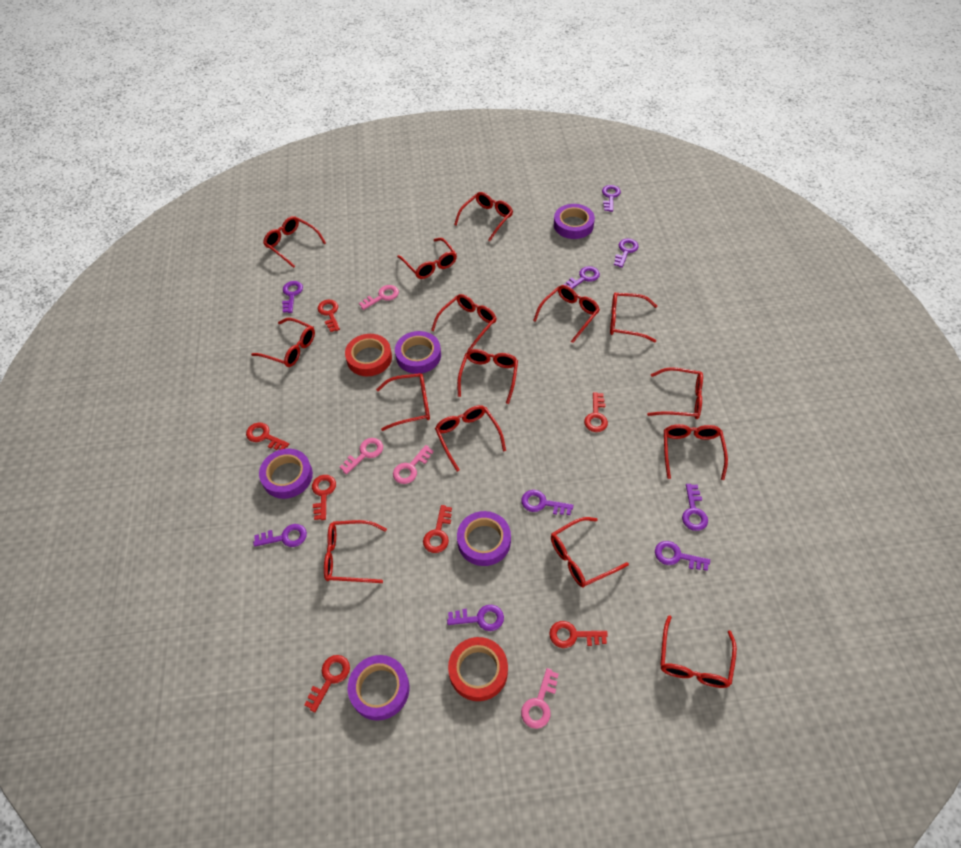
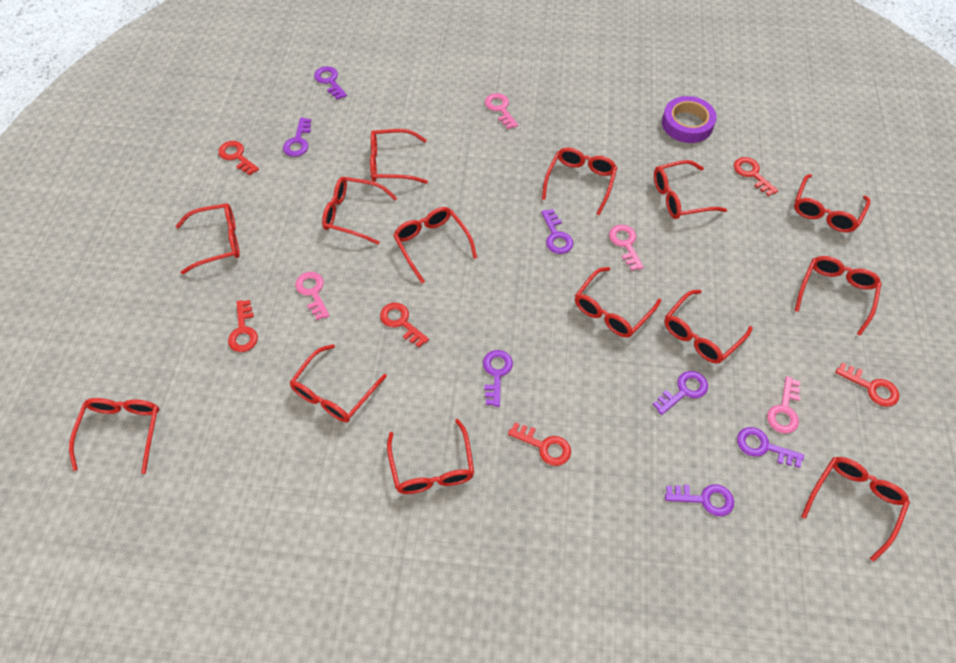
purple key: [253,524,307,547] [282,281,303,313] [447,605,504,631] [521,490,573,515] [563,266,600,289] [602,185,621,212] [614,239,639,268] [655,541,710,571] [682,484,708,531] = 9 -> [283,118,311,157] [314,66,347,100] [483,350,513,407] [541,209,573,254] [653,371,708,415] [665,484,734,516] [737,427,804,468] = 7
purple tape: [259,449,313,499] [348,655,410,721] [395,331,441,374] [457,511,511,566] [554,204,595,239] = 5 -> [662,96,717,143] = 1
red glasses: [251,318,315,367] [263,216,326,268] [324,520,387,583] [376,373,430,431] [397,238,457,279] [431,294,497,352] [435,405,506,472] [454,192,513,241] [457,349,518,404] [533,285,600,343] [551,517,629,587] [610,293,657,342] [647,367,703,419] [660,615,737,688] [664,424,728,480] = 15 -> [69,398,159,474] [176,203,240,274] [289,344,387,422] [322,177,397,245] [370,129,428,184] [387,419,474,494] [393,207,477,283] [542,147,617,216] [575,267,661,338] [654,160,727,219] [664,290,753,364] [794,174,870,232] [795,256,882,336] [801,457,910,562] = 14
red key: [246,422,289,450] [304,655,350,713] [312,475,336,520] [318,300,340,332] [423,505,452,553] [549,621,608,648] [584,392,608,432] = 7 -> [218,141,259,176] [228,300,258,352] [380,303,429,347] [508,422,571,466] [734,157,778,196] [835,362,899,407] = 6
red tape: [345,334,392,376] [448,637,508,701] = 2 -> none = 0

